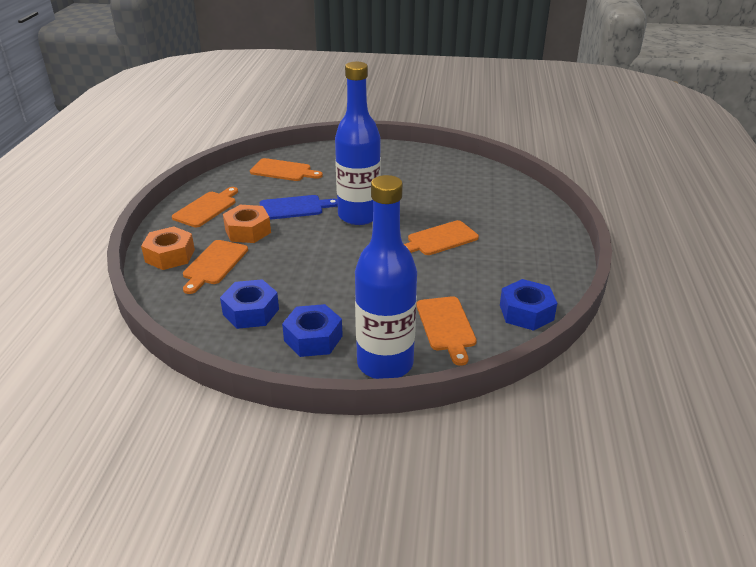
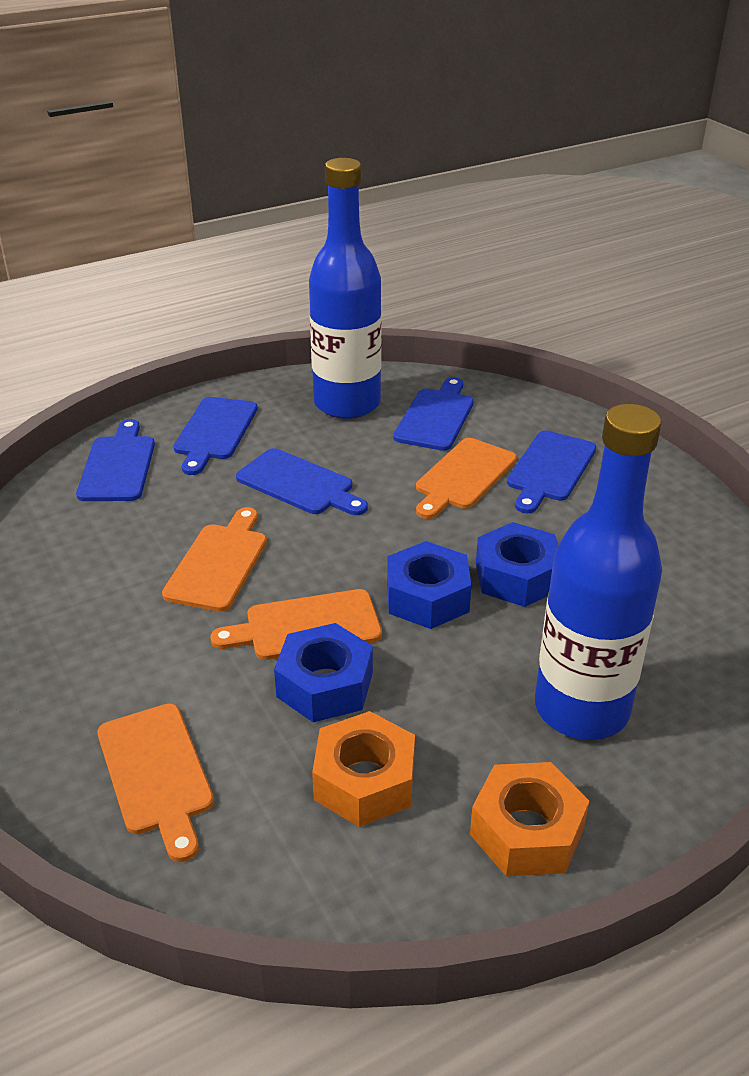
blue cutting board: [260,195,338,220] = 1 -> [76,419,155,501] [173,397,258,475] [236,448,368,515] [393,377,474,451] [507,430,596,513] = 5
orange cutting board: [172,187,238,228] [183,240,248,294] [250,158,323,181] [404,220,479,255] [416,296,477,366] = 5 -> [97,703,214,862] [162,507,267,612] [210,589,382,660] [416,438,517,519] = 4

